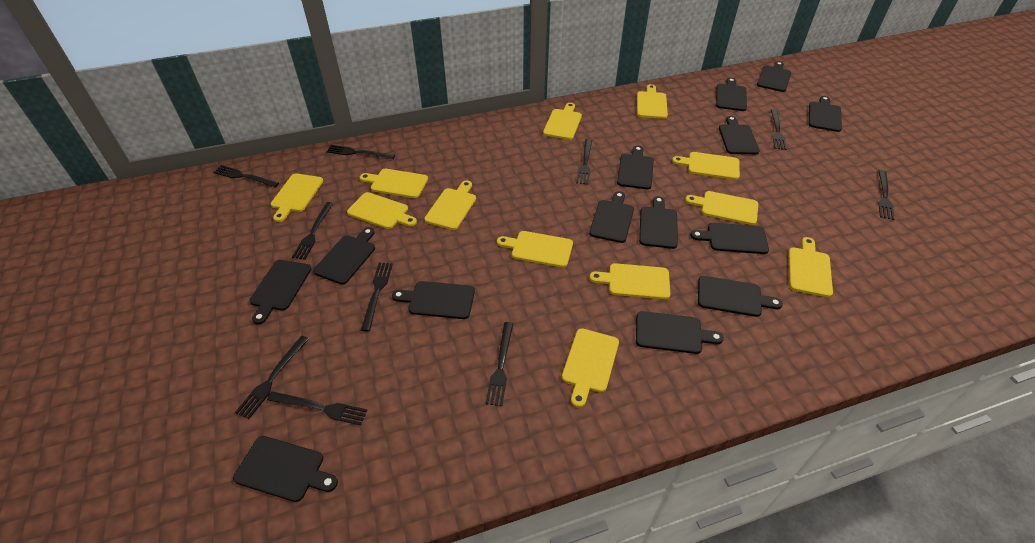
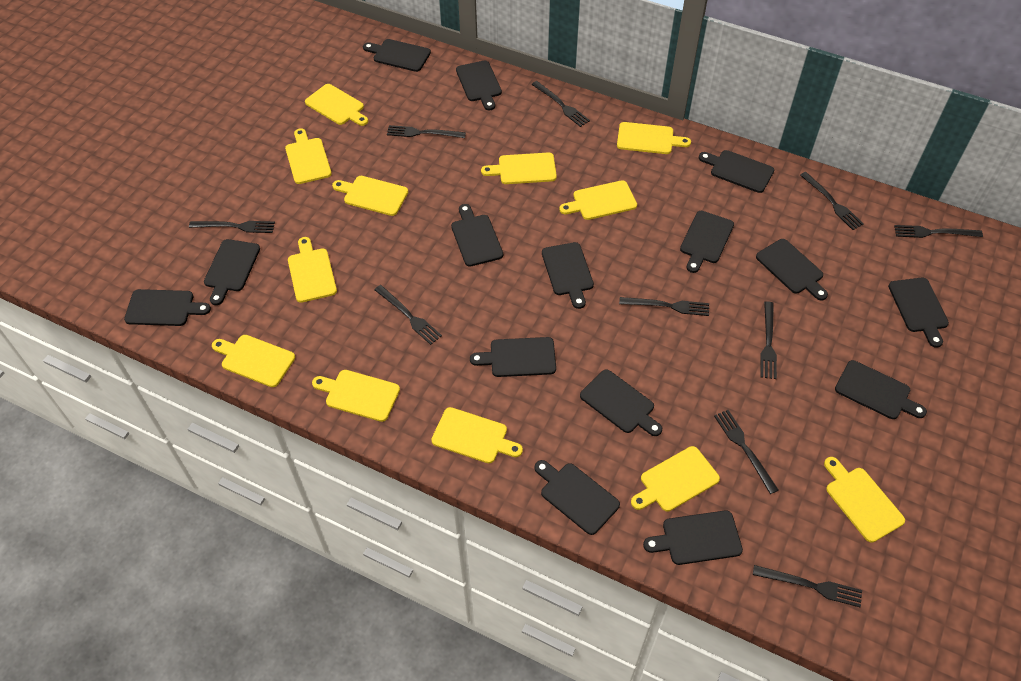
black cutting board: [233,436,338,502] [250,260,311,324] [313,227,375,284] [392,281,475,319] [589,191,634,243] [617,146,654,189] [636,311,724,354] [639,196,678,249] [690,223,769,254] [698,276,783,317] [716,78,747,111] [719,116,760,154] [757,61,791,92] [809,96,842,132] = 14 -> [124,289,211,326] [204,239,260,305] [363,39,431,72] [451,204,503,267] [456,61,502,110] [470,337,556,377] [534,460,620,535] [542,242,594,309] [580,369,662,436] [643,510,743,565] [680,211,734,273] [699,150,774,193] [756,239,828,300] [835,360,927,419] [888,278,949,348] = 15

